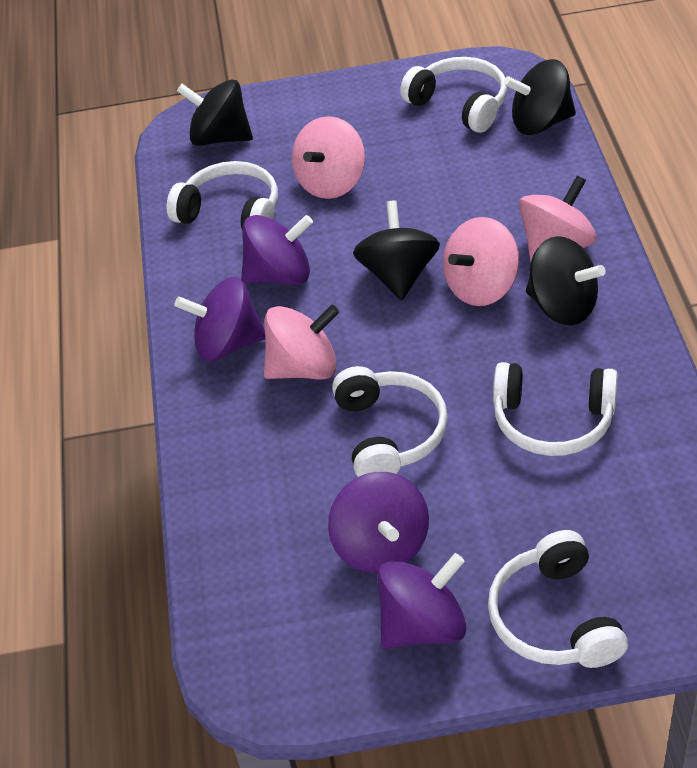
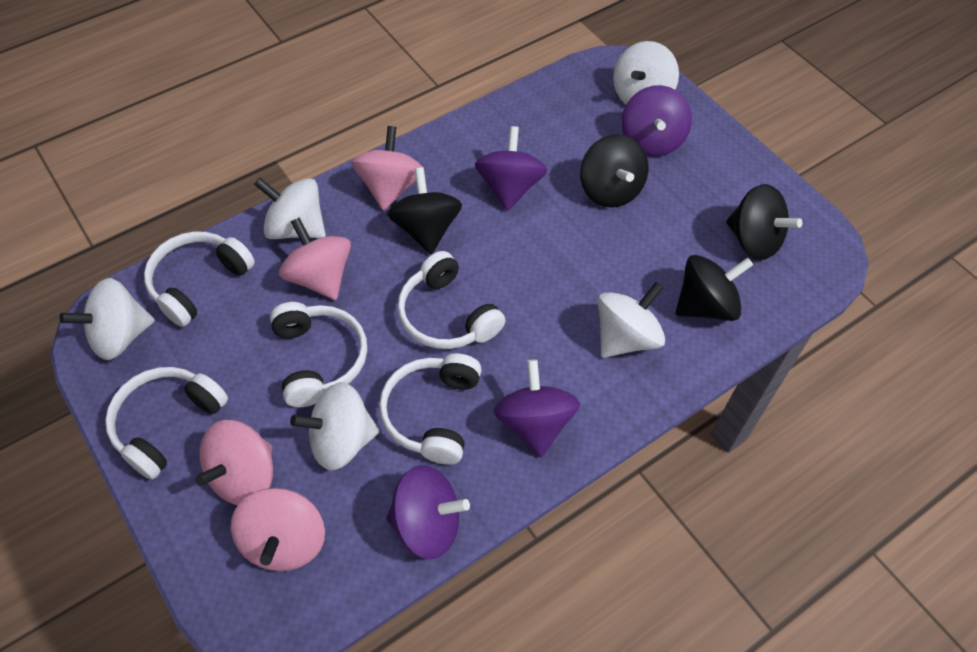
white spinning top: none = 0 -> [59,278,155,360] [254,178,326,239] [290,382,380,470] [598,282,665,358] [613,41,679,104] = 5

